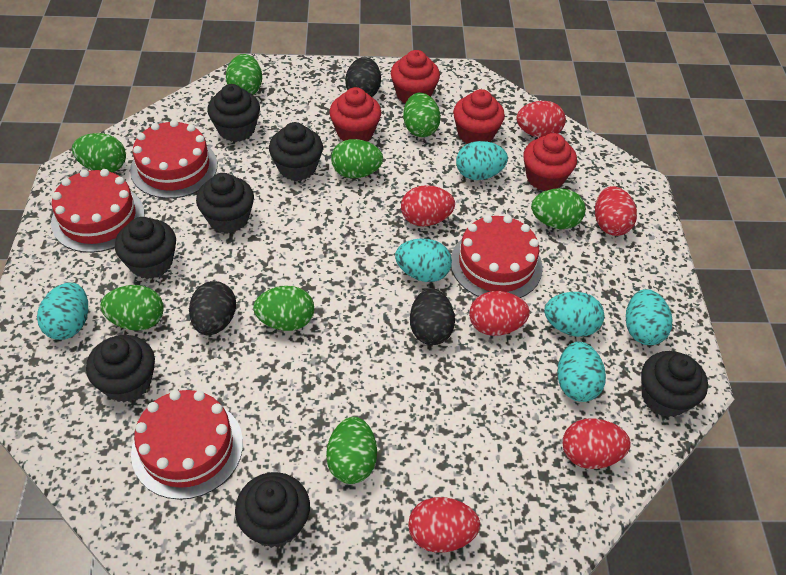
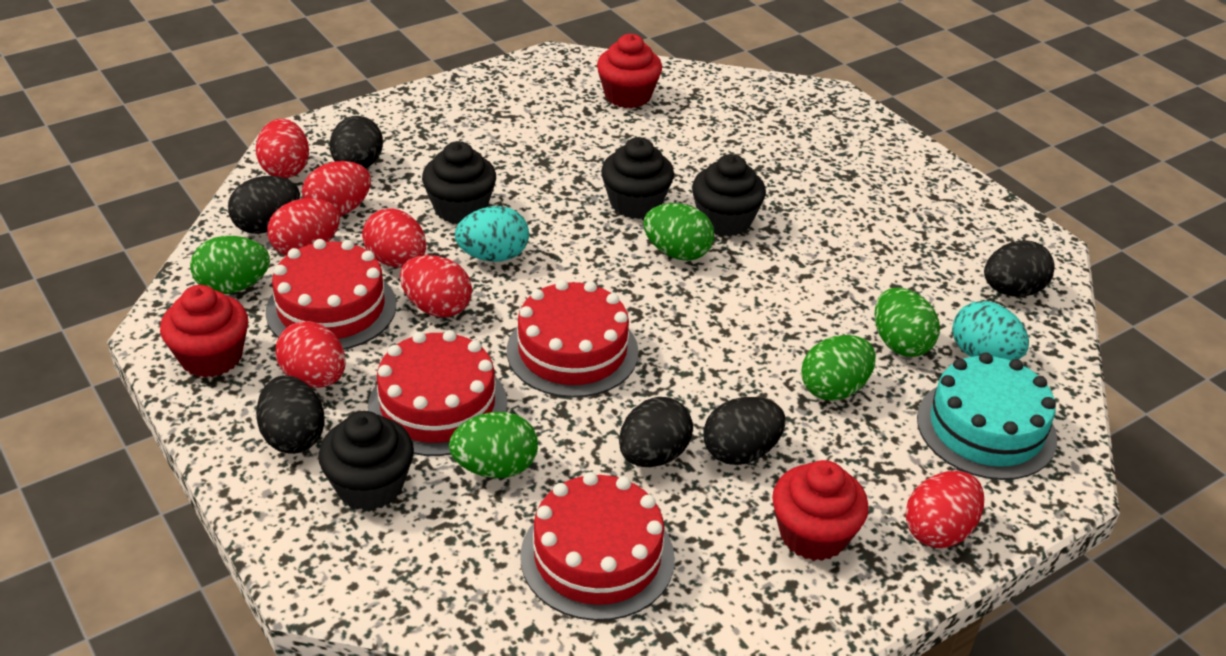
black cupcake: [86,335,155,402] [115,217,176,279] [196,173,254,233] [207,84,260,142] [235,472,310,548] [269,122,323,181] [641,351,708,417] = 7 -> [318,411,414,510] [422,141,496,224] [601,137,674,219] [692,154,766,237] = 4
black egg: [189,281,236,335] [345,57,381,97] [410,288,455,345] = 3 -> [228,176,300,234] [256,375,325,454] [330,116,383,168] [619,397,693,467] [703,397,785,465] [984,240,1055,297] = 6
green egg: [72,133,126,172] [100,285,164,331] [226,54,262,95] [253,286,314,331] [326,417,377,484] [331,139,383,178] [403,93,441,137] [531,188,586,229] = 8 -> [190,236,270,294] [449,412,538,478] [643,203,714,261] [801,335,876,400] [875,288,940,357] = 5
red cupcake: [329,87,381,141] [391,50,440,104] [453,89,505,144] [523,133,577,191] = 4 -> [160,285,248,378] [597,34,662,108] [772,460,869,561] = 3
red egg: [401,185,455,226] [408,497,480,553] [469,291,530,336] [516,101,566,138] [563,418,631,469] [595,186,637,236] = 6 -> [256,119,309,178] [267,198,340,256] [275,321,346,388] [302,161,371,217] [362,208,427,267] [400,255,472,317] [905,471,984,548] = 7
turquoise cake: none = 0 -> [917,353,1057,480] = 1
turquoise egg: [37,283,88,340] [395,238,452,282] [456,141,508,180] [544,292,604,337] [557,342,606,402] [626,289,672,345] = 6 -> [455,206,529,262] [952,301,1029,361] = 2

